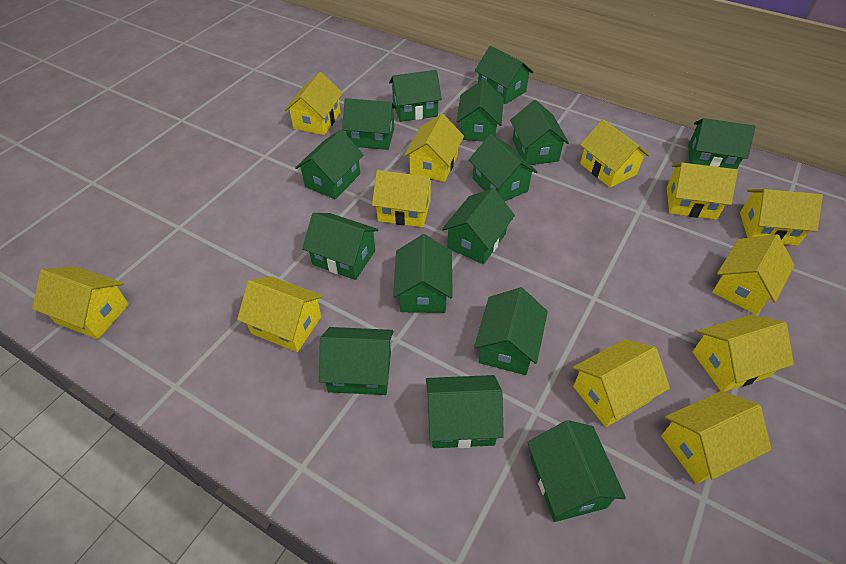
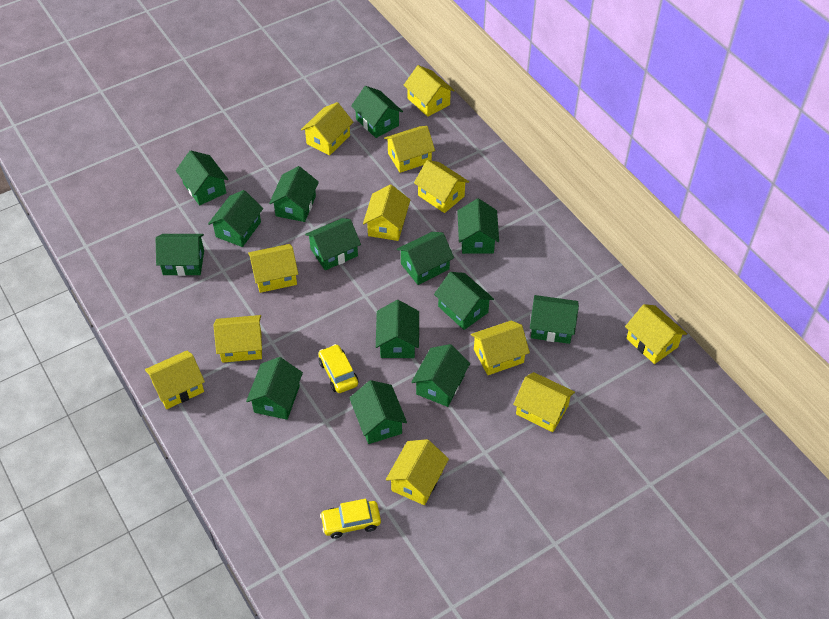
green house: [295,130,364,200] [302,213,379,280] [319,327,394,395] [342,98,397,150] [389,70,442,122] [393,234,453,313] [426,375,504,448] [442,188,515,264] [456,79,504,142] [469,134,537,201] [474,287,548,375] [475,46,534,104] [510,100,569,165] [527,420,626,522] [688,118,755,169] = 15 -> [156,234,204,276] [176,150,228,206] [208,190,263,247] [246,357,303,420] [269,166,319,222] [305,218,361,270] [350,380,407,444] [351,86,403,138] [376,300,419,358] [397,232,454,285] [411,344,470,407] [434,272,494,330] [457,198,499,254] [530,295,579,344] = 14
yellow car: none = 0 -> [318,344,358,393] [320,499,381,539] = 2

